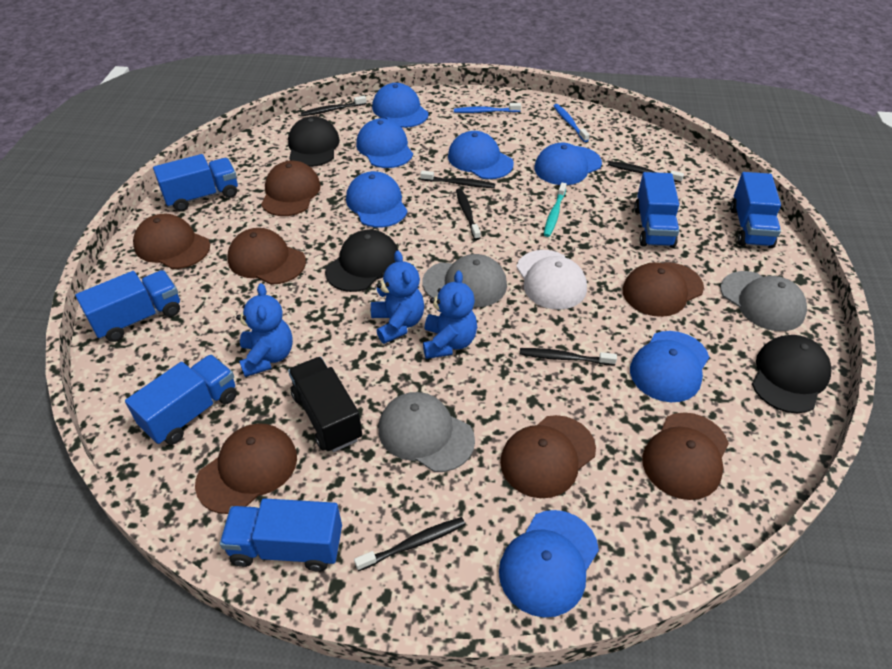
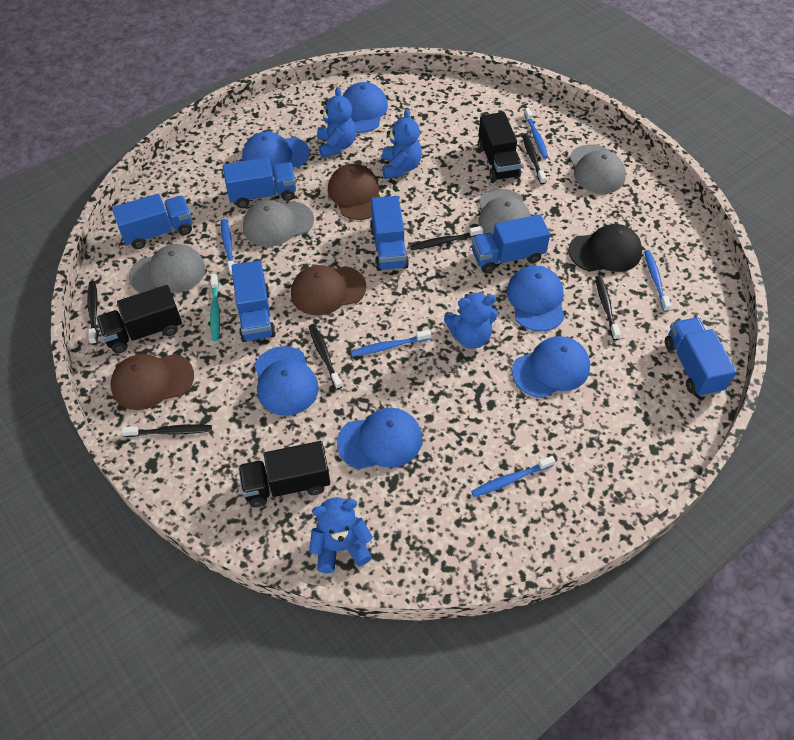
black cap: [288,116,340,167] [325,230,399,292] [752,335,831,413] = 3 -> [568,224,642,272] = 1
black truck: [288,357,362,452] = 1 -> [96,285,182,353] [238,441,330,507] [478,112,522,182] = 3
blue cap: [346,171,408,228] [356,118,413,168] [372,83,429,128] [448,131,514,179] [499,510,599,617] [534,143,602,185] [630,331,709,402] = 7 -> [242,132,310,174] [254,346,319,416] [337,408,422,469] [343,82,388,133] [507,265,565,331] [512,336,590,398] = 6
blue teddy bear: [236,283,293,377] [371,251,424,344] [423,271,477,359] = 3 -> [309,497,373,573] [317,87,356,158] [382,109,422,179] [444,292,498,349] = 4
blue toothbrush: [454,103,521,113] [553,104,590,142] = 2 -> [221,219,234,276] [351,330,431,357] [471,456,555,497] [524,108,548,159] [644,250,671,312] = 5
brown cap: [133,214,210,269] [195,423,297,514] [227,228,306,285] [261,161,321,216] [500,415,596,498] [622,262,704,317] [642,412,729,500] = 7 -> [110,354,194,410] [291,265,366,315] [328,163,380,220] = 3
grey cap: [378,392,475,472] [422,254,507,307] [721,271,807,331] = 3 -> [129,244,205,293] [243,200,314,247] [479,189,531,234] [569,144,626,194] = 4
white cap: [516,250,587,310] = 1 -> none = 0

